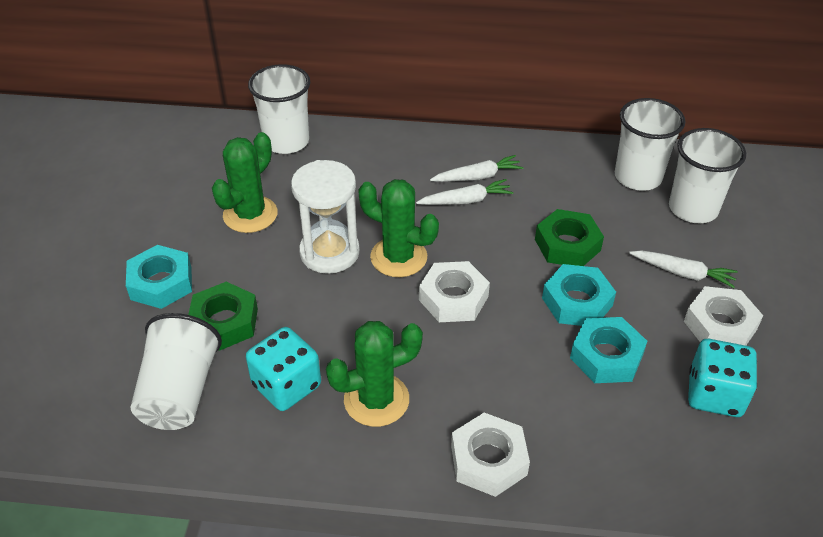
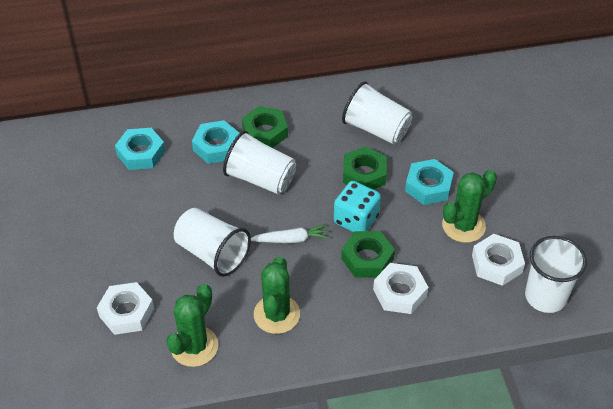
green nut: [188,282,258,351] [535,209,604,266] = 2 -> [242,106,288,148] [341,231,395,278] [343,146,387,189] = 3
turquoise dice: [246,327,321,411] [688,339,757,417] = 2 -> [334,181,381,232] = 1
white carrot: [416,179,513,205] [430,155,524,182] [629,250,738,288] = 3 -> [251,224,330,244] = 1
white hourglass: [291,160,360,274] = 1 -> none = 0

